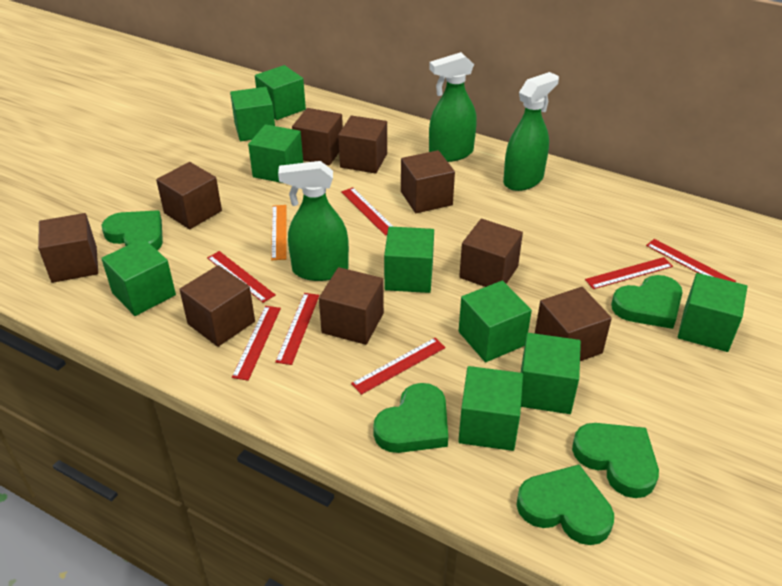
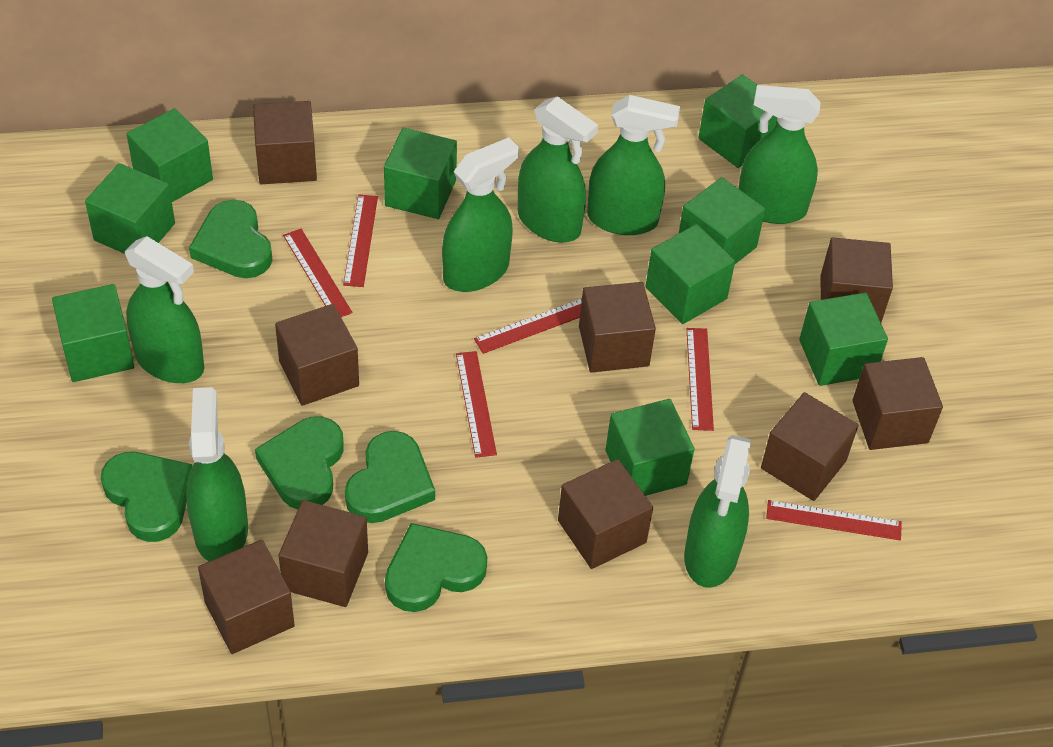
green spray bottle: [278,161,349,281] [429,52,477,162] [503,72,559,191] = 3 -> [125,236,204,383] [186,387,248,561] [442,138,519,292] [518,96,598,243] [587,95,680,235] [684,435,751,588] [738,85,821,224] = 7
orange ruler: [271,205,287,260] = 1 -> none = 0
red ruler: [207,251,276,303] [232,306,281,381] [275,293,320,365] [341,187,394,236] [351,338,446,395] [585,257,673,289] [646,239,736,282] = 7 -> [283,229,352,317] [343,195,378,287] [456,351,497,458] [474,298,582,354] [687,328,714,431] [766,500,902,540] = 6

